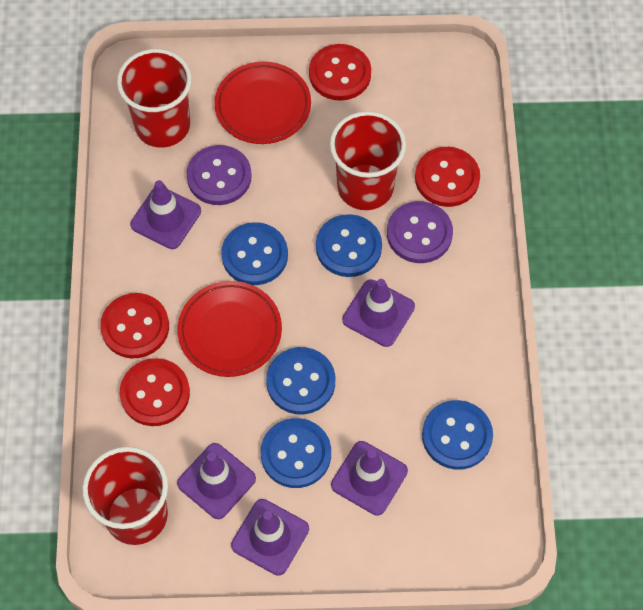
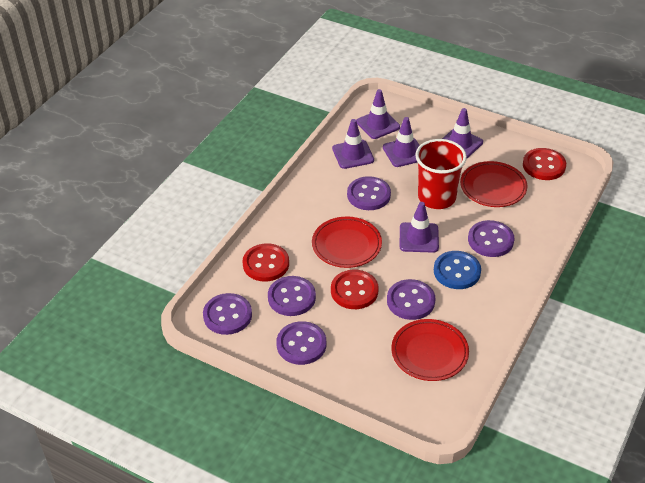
blue button: [221,222,288,285] [261,418,331,488] [266,347,335,414] [316,214,382,277] [422,400,493,470] = 5 -> [434,251,481,289] = 1
purple button: [186,145,252,205] [387,201,453,263] = 2 -> [203,293,252,335] [268,276,316,316] [276,321,326,365] [347,176,391,210] [387,279,435,320] [468,220,515,257] = 6
red button: [100,293,169,358] [120,358,190,426] [309,44,371,101] [415,147,480,207] = 4 -> [243,243,289,282] [331,270,378,309] [523,148,566,180] = 3
red cup: [82,447,168,545] [117,49,192,148] [330,111,406,210] = 3 -> [415,139,467,209] = 1
red plate: [177,281,282,377] [214,62,311,144] = 2 -> [312,217,382,268] [391,319,469,381] [460,161,527,207] = 3

